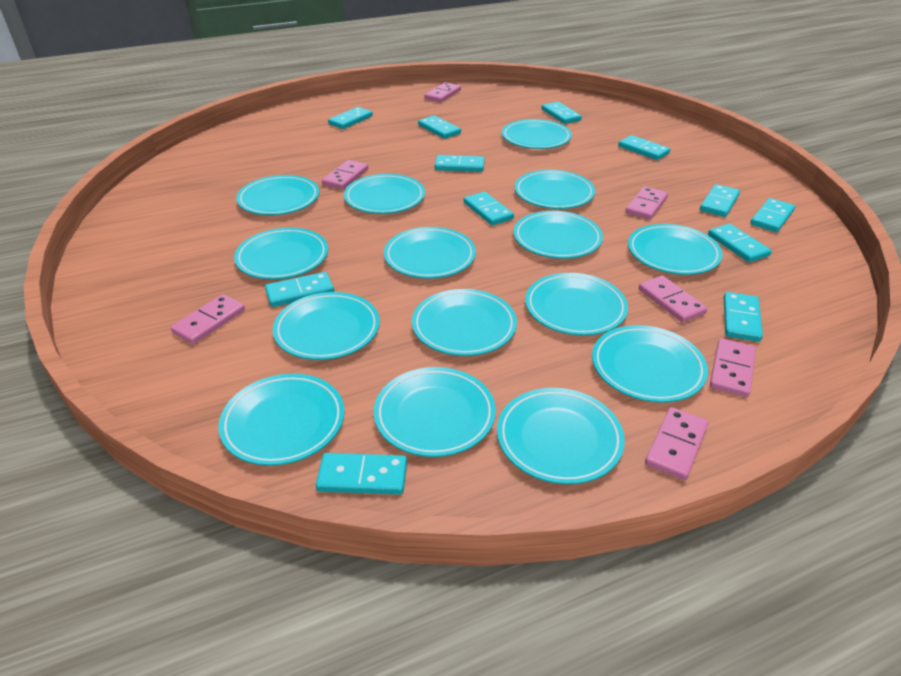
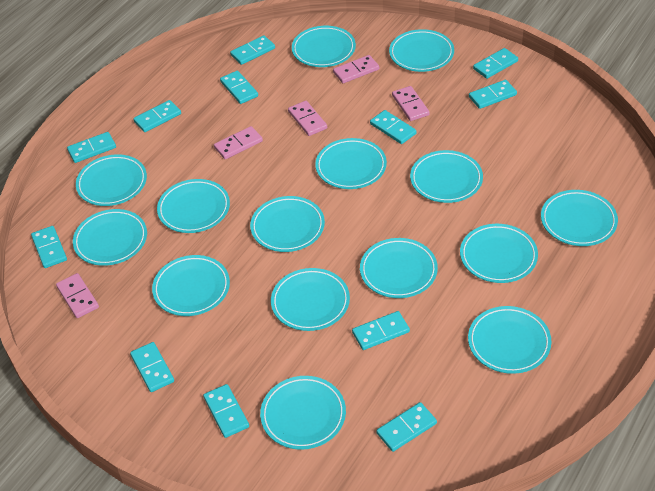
pink domino: [170,294,245,344] [322,160,368,190] [424,82,461,102] [625,186,668,220] [639,275,708,323] [645,407,709,480] [710,338,756,397] = 7 -> [56,273,99,318] [214,126,263,159] [288,101,327,136] [333,55,379,83] [392,86,430,121] = 5

